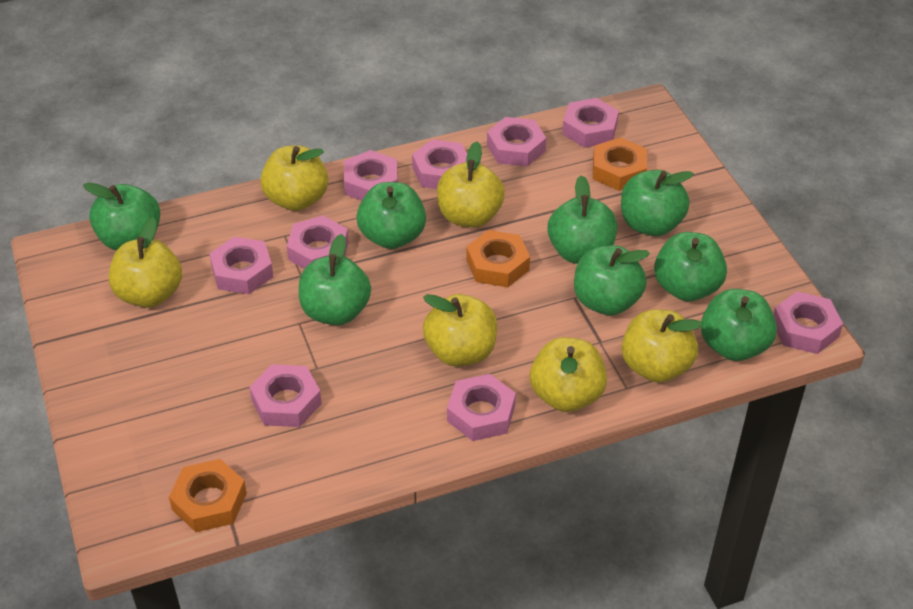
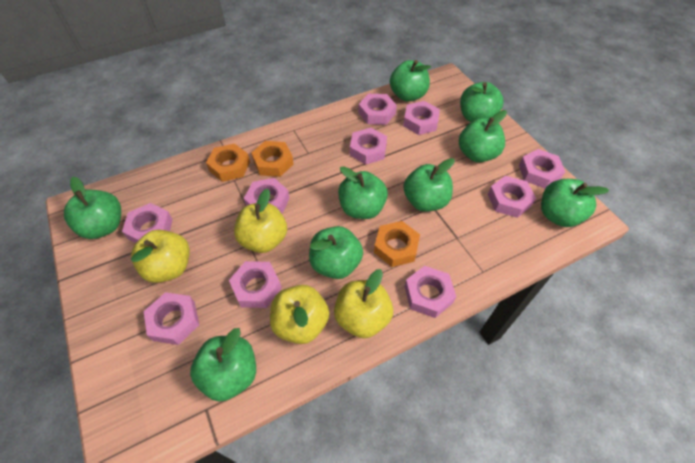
green apple: [83,183,160,251] [299,234,371,325] [357,182,426,249] [548,175,617,264] [574,245,650,315] [621,170,694,236] [654,232,727,301] [701,289,777,361] = 8 -> [64,177,121,239] [190,328,256,402] [309,226,363,279] [338,166,388,219] [390,60,431,102] [403,158,455,212] [459,110,507,162] [460,82,503,122] [541,179,609,227] = 9
pink nut: [209,237,273,294] [249,364,322,427] [287,216,349,269] [344,150,398,201] [412,139,467,189] [447,374,516,441] [487,117,546,167] [562,98,619,148] [773,291,843,354] = 9 -> [122,203,173,243] [144,292,199,345] [229,261,282,308] [244,178,290,214] [350,128,387,165] [358,94,397,125] [403,101,440,135] [405,266,456,318] [488,176,536,218] [519,149,565,188] = 10
yellow apple: [109,217,182,308] [260,145,328,211] [423,294,497,367] [437,142,505,228] [530,337,607,412] [621,309,702,383] = 6 -> [131,230,190,283] [234,189,287,253] [270,285,329,344] [334,269,393,338] = 4

